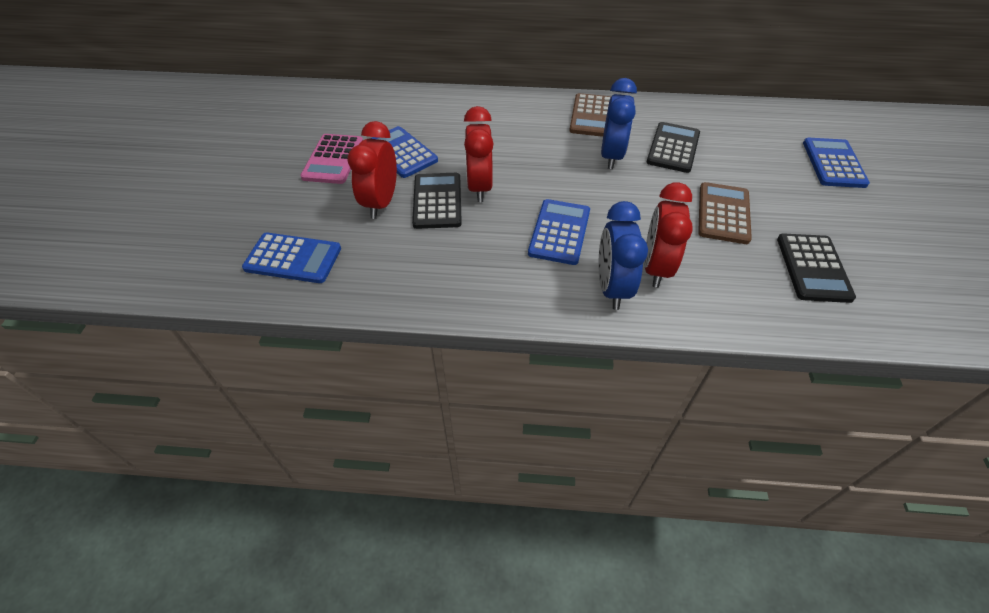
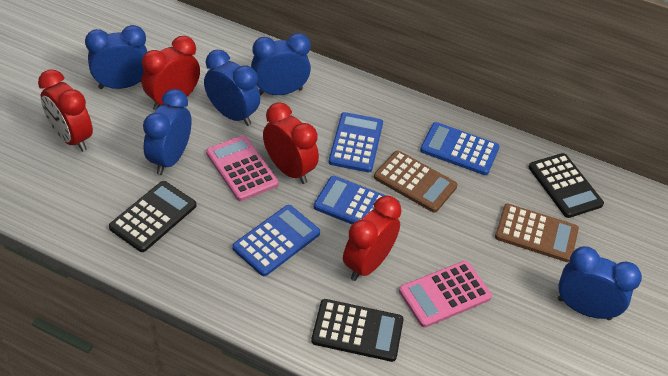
blue clock: [599,201,648,310] [601,78,637,169] = 2 -> [85,25,147,89] [143,89,192,175] [204,50,260,126] [251,33,311,96] [558,246,642,320] = 5
pink calculator: [300,134,363,184] = 1 -> [206,135,279,201] [399,261,492,328] = 2
red clock: [348,121,397,219] [464,106,494,202] [644,182,693,288] = 3 -> [38,69,93,152] [142,36,200,110] [263,102,319,184] [343,196,401,281] = 4

